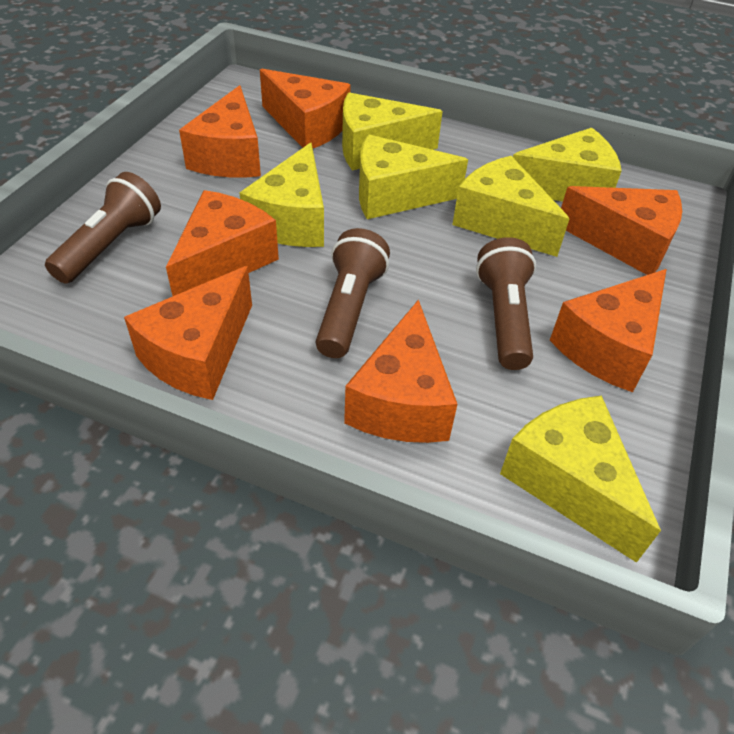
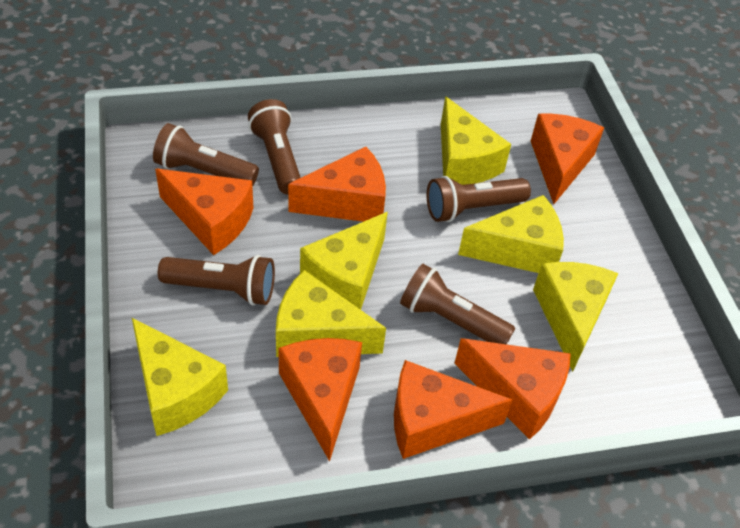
brown flashlight: [45,172,161,284] [316,228,390,358] [476,237,536,370] = 3 -> [153,123,259,186] [158,255,275,305] [248,99,301,194] [400,264,515,344] [427,176,531,222] = 5
orange cheese: [124,266,252,400] [166,190,279,296] [179,85,261,178] [260,68,351,148] [344,300,457,443] [550,269,667,392] [561,186,682,275] = 7 -> [155,169,253,255] [278,338,362,461] [288,147,386,222] [394,360,513,459] [454,338,571,440] [531,114,604,204] = 6

